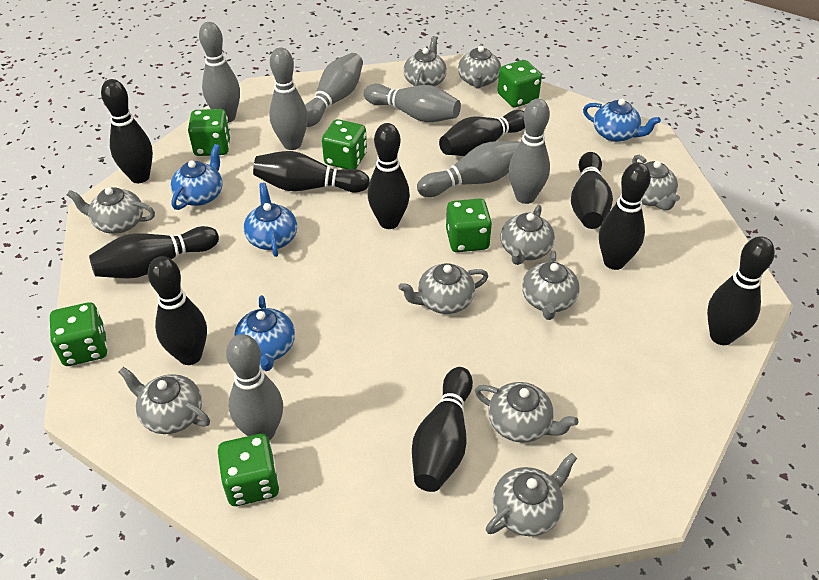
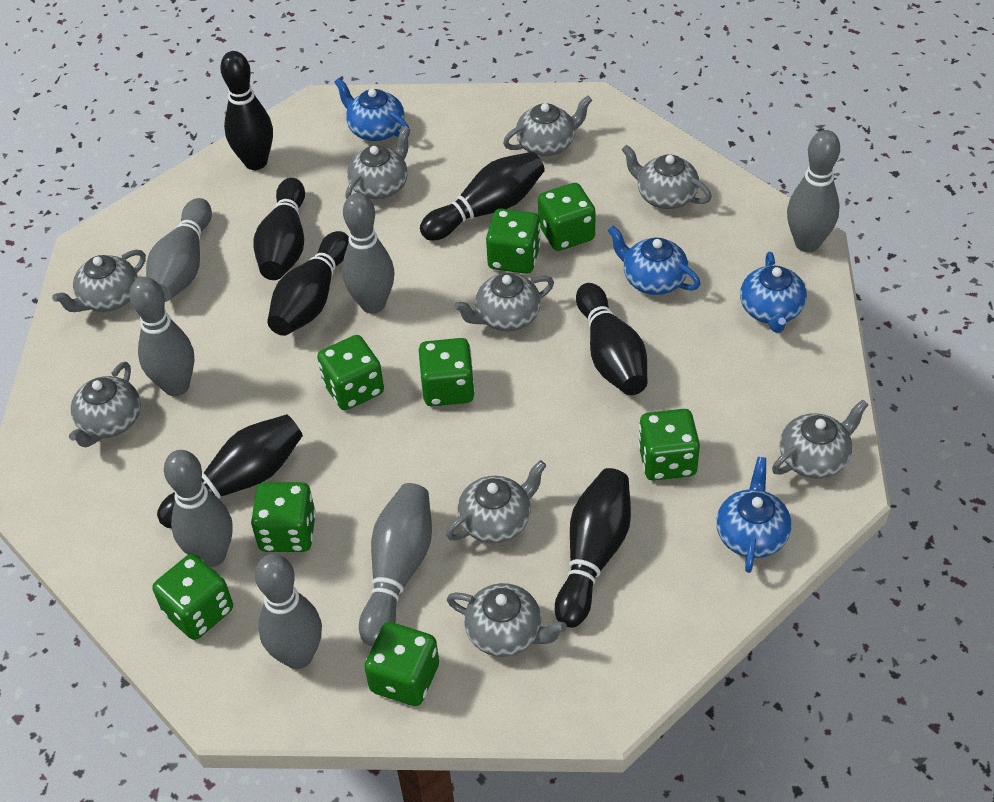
black bowling pin: [89,226,219,278] [101,79,153,183] [148,256,207,365] [253,151,370,193] [368,123,410,229] [412,367,473,492] [439,110,525,156] [571,152,613,229] [599,162,651,270] [707,237,775,345] = 10 -> [157,414,303,528] [220,51,273,170] [253,178,305,280] [267,231,349,336] [420,152,545,241] [555,468,631,628] [576,283,647,395] = 7
green dice: [50,302,107,366] [188,109,231,156] [218,434,279,506] [322,119,367,169] [446,198,492,252] [497,60,542,107] = 6 -> [153,554,233,640] [251,482,316,552] [317,335,384,410] [364,622,439,706] [419,338,475,406] [486,209,541,274] [538,183,596,251] [638,409,700,481] = 8
grey teapot: [67,187,155,234] [119,367,210,434] [398,263,488,314] [403,36,447,87] [458,44,501,89] [475,382,578,443] [486,453,577,536] [501,205,555,265] [522,251,580,320] [632,155,680,210] = 10 -> [52,250,146,312] [69,362,141,447] [345,126,411,199] [446,460,546,543] [447,583,567,657] [454,273,554,331] [503,96,592,156] [622,145,712,209] [772,399,868,479] = 9

